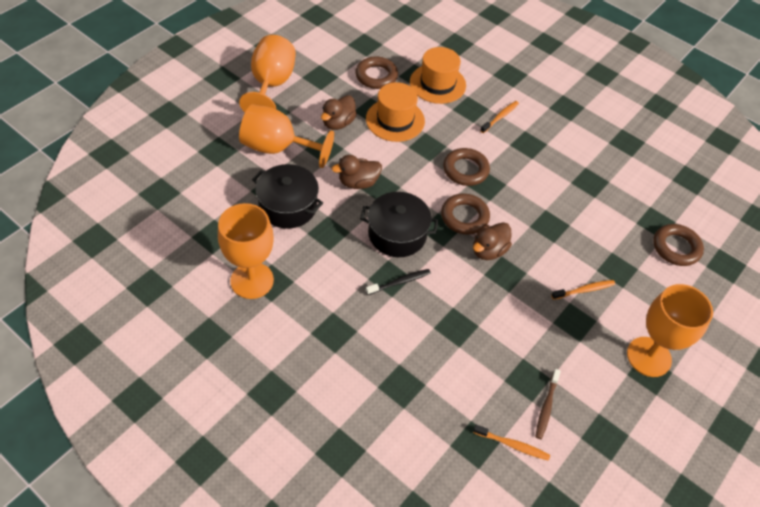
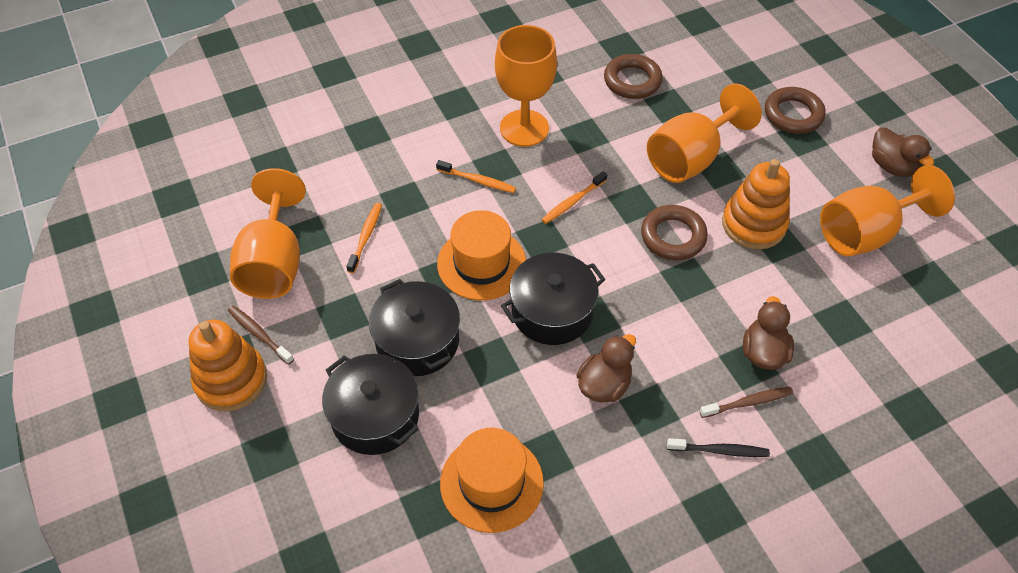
black pot: [252,164,323,229] [360,192,439,257] = 2 -> [322,354,419,455] [369,279,460,376] [501,253,606,345] = 3
brown ring: [355,56,398,89] [441,193,490,235] [443,148,490,186] [653,224,704,266] = 4 -> [604,54,663,99] [641,205,708,260] [765,87,826,134] = 3
brown toothbrush: [536,369,561,439] = 1 -> [228,306,294,365] [700,387,793,418] = 2
orange stacking toy: none = 0 -> [189,320,267,411] [722,159,790,249] = 2

